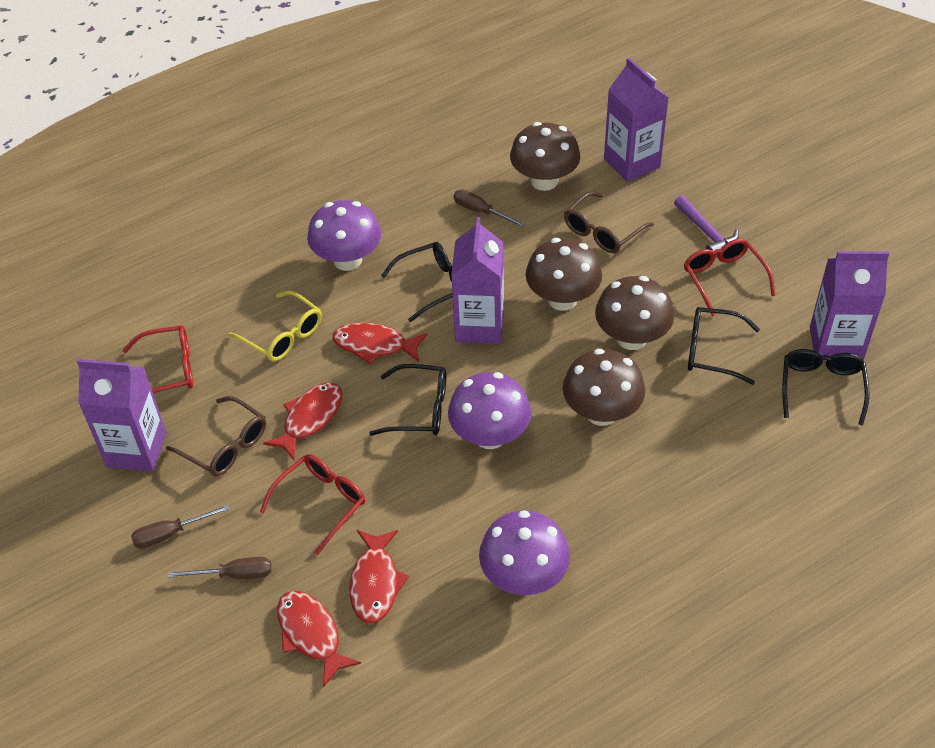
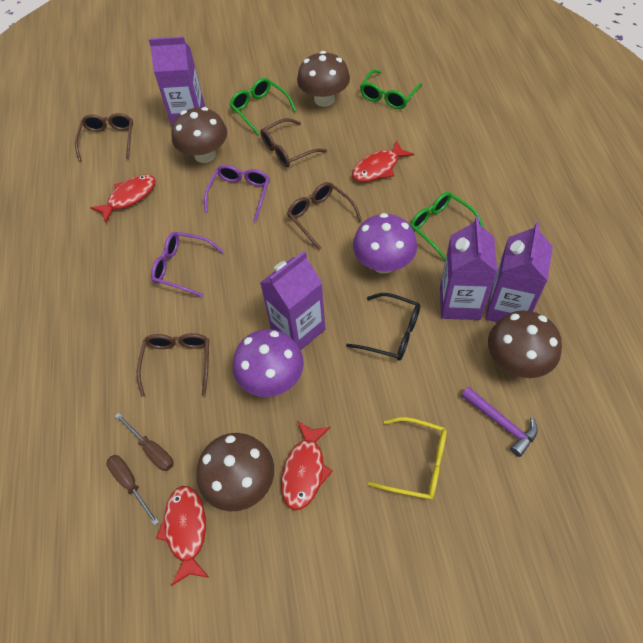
black glasses: [369,364,446,435] [381,242,453,322] [688,307,760,385] [782,349,870,426] = 4 -> [346,293,420,361] = 1
brown glasses: [166,396,266,476] [564,191,654,253] = 2 -> [75,113,133,162] [137,333,209,397] [260,118,327,167] [287,182,362,250] = 4
brown screwdriver: [131,505,230,548] [168,557,271,579] [454,189,525,227] = 3 -> [107,455,159,525] [115,413,174,471] = 2
green glasses: none = 0 -> [229,78,296,135] [360,69,422,109] [410,192,485,260] = 3
purple glasses: none = 0 -> [151,232,224,298] [204,165,270,222] = 2
purple mushroom: [307,200,381,271] [448,372,531,449] [479,510,570,595] = 3 -> [233,329,304,397] [353,213,417,274] = 2
red glasses: [123,325,193,393] [260,454,365,555] [684,239,776,316] = 3 -> none = 0

